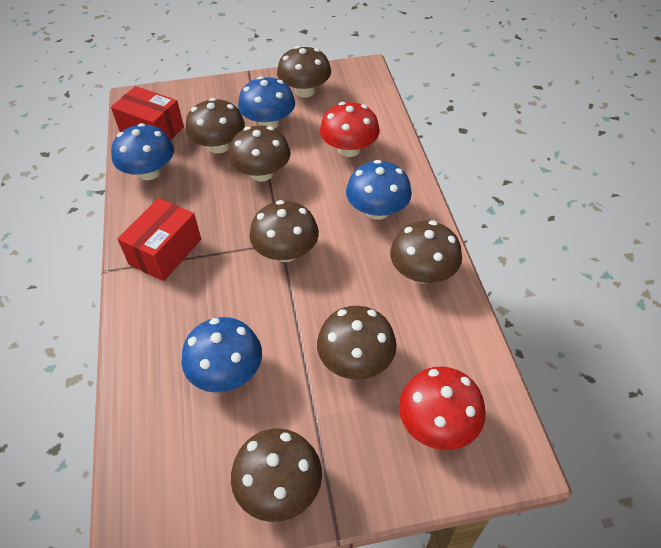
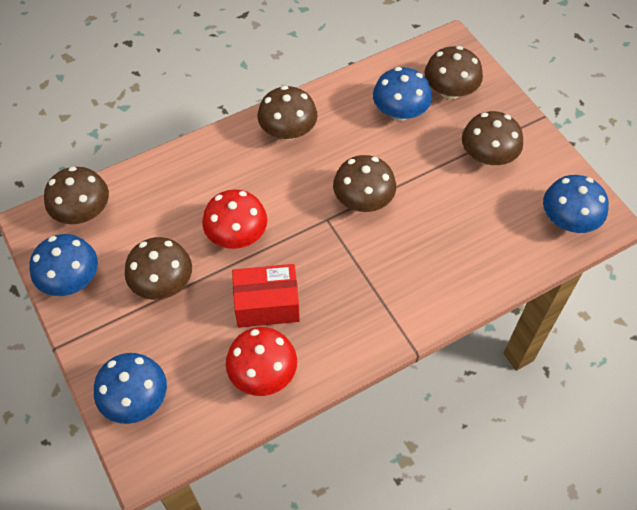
brown mushroom: [185,98,245,154] [229,125,291,182] [231,428,322,522] [249,200,319,262] [277,46,331,98] [317,306,397,380] [390,221,462,283] = 7 -> [44,166,109,224] [125,237,192,300] [258,86,317,140] [333,155,396,212] [424,46,483,99] [462,111,523,166] = 6
red box: [111,86,184,140] [117,198,201,281] = 2 -> [232,264,300,328] = 1

